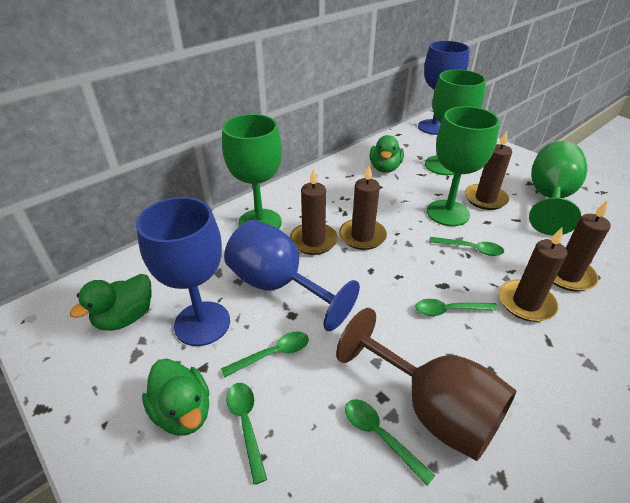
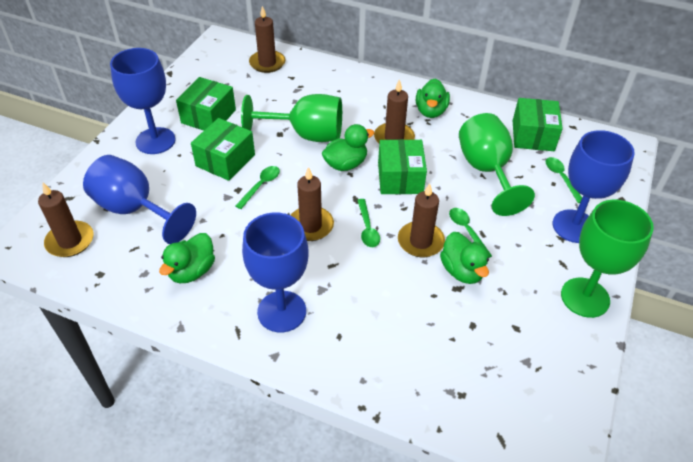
blue goblet: [136,197,230,346] [224,220,360,331] [418,41,470,135] = 3 -> [83,155,196,244] [110,48,176,154] [242,213,309,332] [553,130,635,243] = 4
brown goblet: [336,308,517,461] = 1 -> none = 0
green box: none = 0 -> [176,77,236,131] [191,118,255,181] [378,139,427,194] [513,98,563,151] = 4
green duck: [70,274,151,330] [142,359,209,436] [370,135,404,173] = 3 -> [159,233,215,283] [322,124,374,171] [416,78,450,118] [440,232,489,284] = 4
green goblet: [222,114,282,229] [425,69,486,175] [427,106,500,226] [529,141,587,235] = 4 -> [241,94,342,142] [459,113,535,216] [561,200,654,318] = 3
green spoon: [221,331,309,378] [226,383,267,485] [345,399,435,486] [416,299,498,316] [429,237,504,256] = 5 -> [236,166,280,209] [357,199,380,247] [449,208,492,258] [546,157,582,203] = 4

